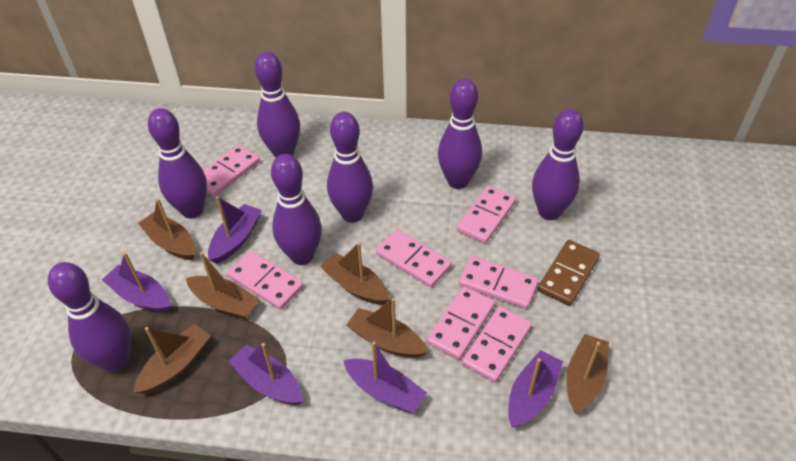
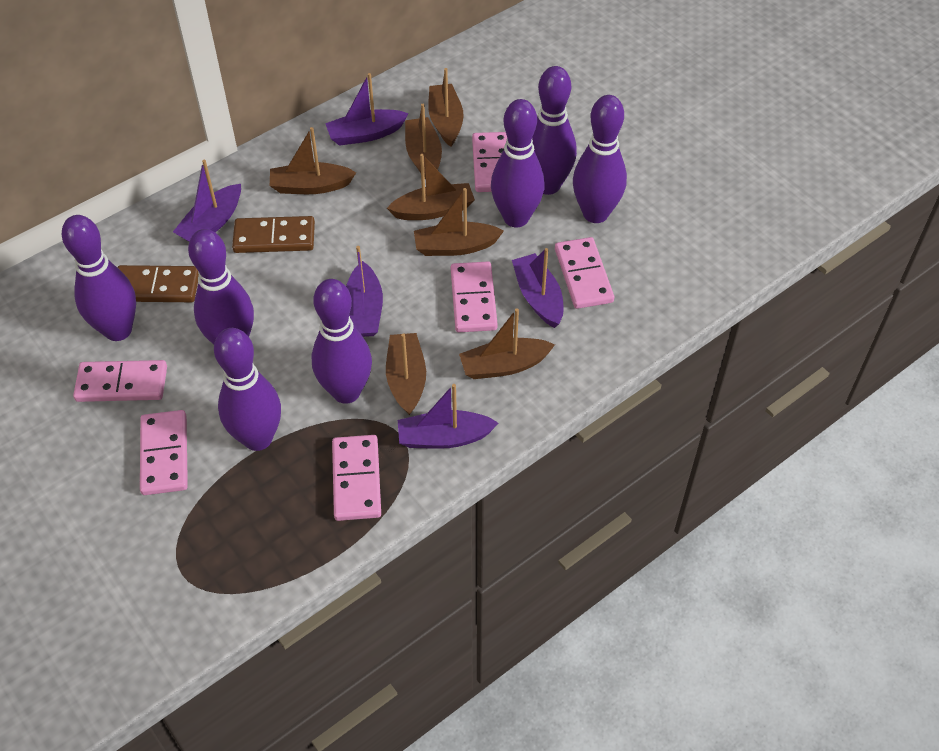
brown boat: [134,324,211,394] [138,198,195,260] [186,252,260,319] [320,242,390,305] [346,298,428,358] [566,334,609,413] = 6 -> [270,127,356,194] [386,333,426,415] [387,154,475,220] [405,104,442,179] [414,188,504,256] [428,68,464,147] [459,308,555,379] = 7
brown domino: [538,240,600,306] = 1 -> [117,265,199,302] [232,216,315,253] = 2
pink domino: [203,145,260,196] [227,251,304,310] [376,230,452,288] [427,286,495,360] [457,185,516,244] [458,256,539,309] [462,306,532,383] = 7 -> [73,360,167,402] [140,410,188,495] [332,435,381,521] [451,262,498,332] [472,132,507,192] [555,237,614,309] = 6

